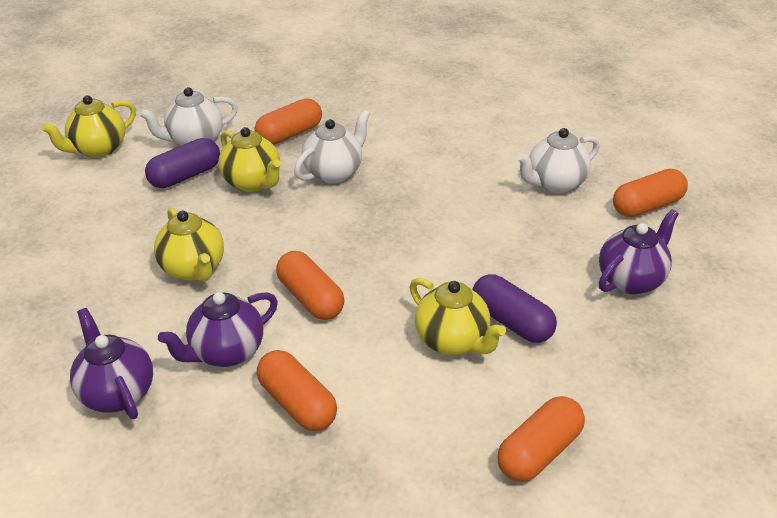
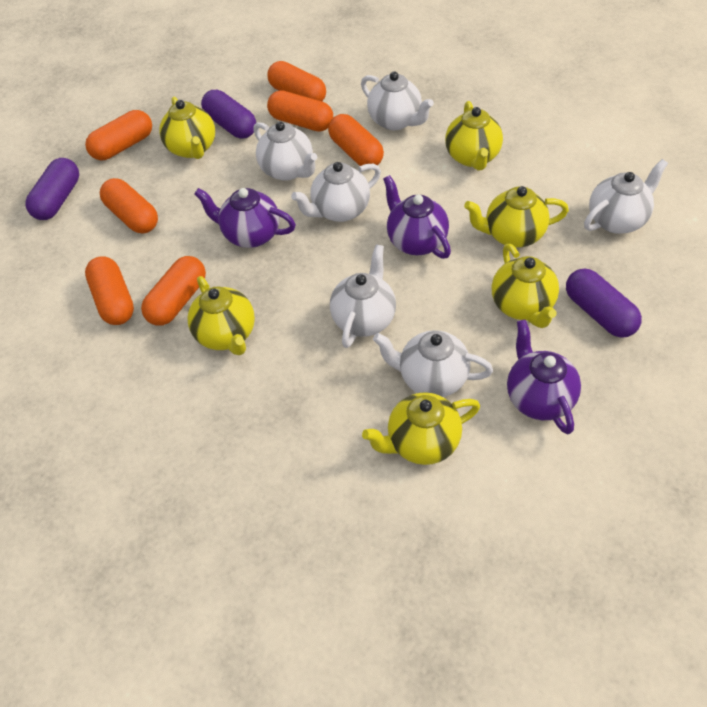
orange capsule: [255,98,322,145] [257,350,337,431] [276,251,344,320] [497,396,585,482] [613,169,688,217] = 5 -> [85,110,152,160] [85,256,134,325] [100,178,158,234] [141,256,206,326] [267,61,326,101] [267,90,333,132] [328,114,384,166] = 7
purple capsule: [145,138,220,188] [472,274,557,343] = 2 -> [26,158,79,220] [201,90,256,139] [566,268,642,338] = 3
white teapot: [139,87,238,146] [294,110,370,184] [516,128,599,193] = 3 -> [253,121,317,181] [291,162,381,222] [330,244,396,348] [361,71,434,130] [373,330,493,397] [584,159,668,234] = 6
yellow teapot: [41,95,136,158] [154,207,224,281] [219,127,281,192] [409,278,506,355] = 4 -> [159,97,215,159] [188,276,255,355] [362,392,480,465] [445,101,503,171] [464,186,569,248] [492,244,559,328] = 6

